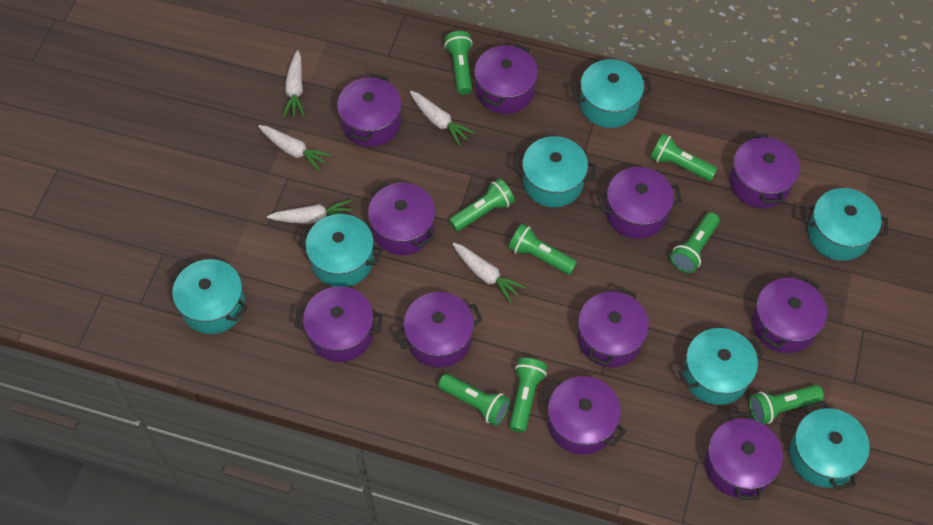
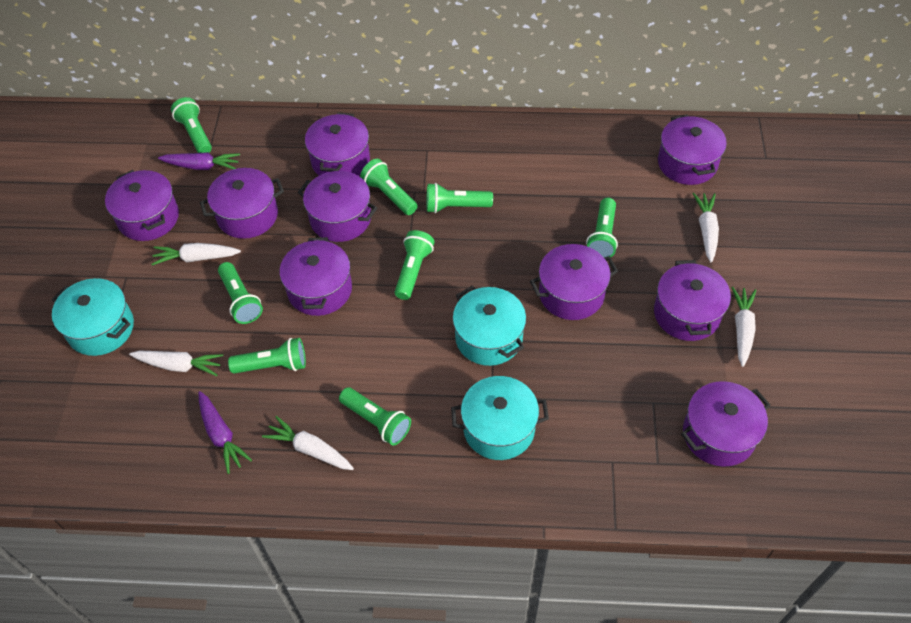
purple carrot: none = 0 -> [158,152,240,170] [199,391,252,474] = 2
purple pot: [295,286,383,362] [337,74,401,147] [368,182,435,255] [395,292,483,368] [474,43,538,114] [543,376,626,455] [578,287,649,367] [598,167,682,239] [705,413,783,500] [730,133,800,208] [752,276,827,353] = 11 -> [105,170,179,241] [200,168,284,239] [280,237,352,316] [298,171,377,242] [305,112,370,176] [530,244,618,320] [654,260,731,341] [658,114,727,185] [681,381,770,467] = 9
turquoise pot: [169,259,248,334] [298,214,383,287] [514,136,596,207] [572,59,652,128] [678,328,764,405] [789,402,870,490] [804,188,888,261] = 7 -> [52,278,134,356] [451,376,549,460] [453,286,526,366] = 3

